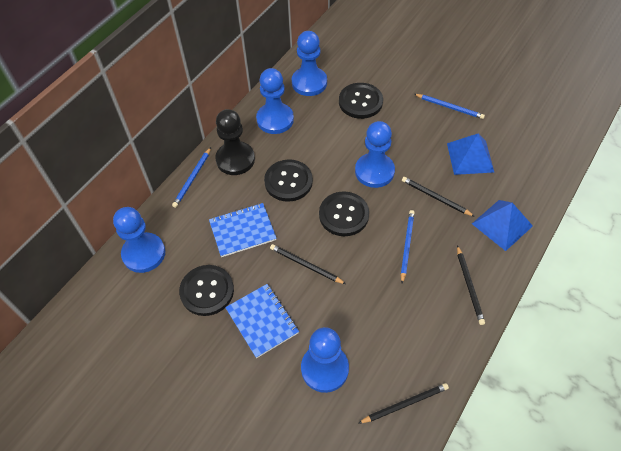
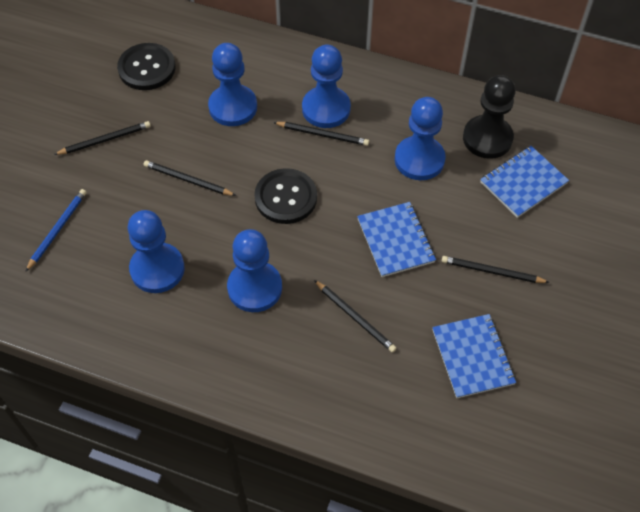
black button: [179,265,234,316] [264,159,313,202] [319,191,369,236] [339,83,383,119] = 4 -> [117,43,176,90] [254,168,317,224] = 2
black pencil: [270,244,346,284] [358,383,449,424] [402,177,475,217] [457,245,485,325] = 4 -> [54,121,151,155] [144,160,236,196] [273,122,369,146] [314,280,396,353] [441,256,550,283] = 5
blue notebook: [209,203,277,257] [225,284,299,358] = 2 -> [357,202,436,277] [432,314,516,398] [480,146,569,218] = 3
blue pencil: [172,147,211,208] [401,210,415,284] [414,94,485,119] = 3 -> [25,189,87,272] = 1
blue pyramid: [447,134,494,175] [472,200,533,251] = 2 -> none = 0

